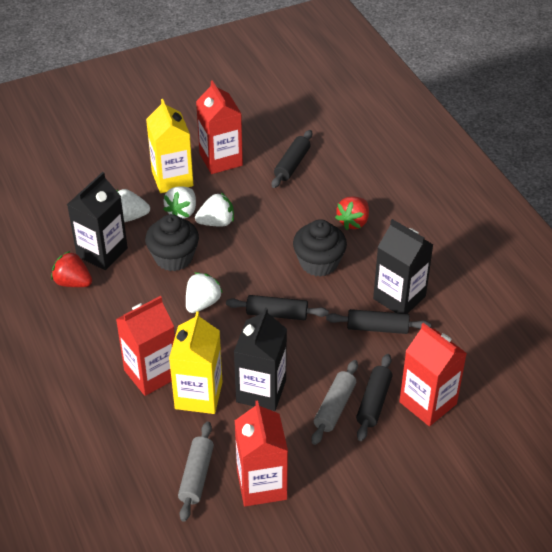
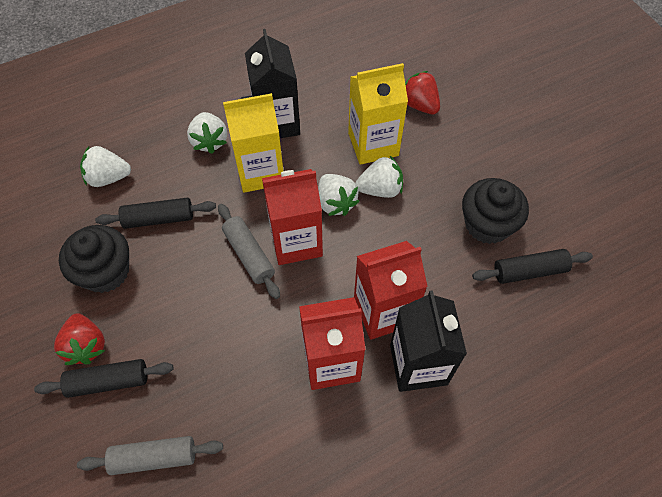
black carton: [67,172,128,270] [234,307,287,411] [373,219,433,314] = 3 -> [245,29,300,138] [390,290,467,392] = 2
black rolling pin: [226,295,329,320] [272,130,312,188] [326,309,431,334] [356,354,393,441] = 4 -> [34,359,174,398] [95,197,216,229] [472,249,593,284] = 3
red carton: [116,296,175,396] [196,80,243,174] [235,401,288,507] [399,323,467,426] = 4 -> [262,169,323,265] [299,297,366,390] [354,241,428,340] = 3

